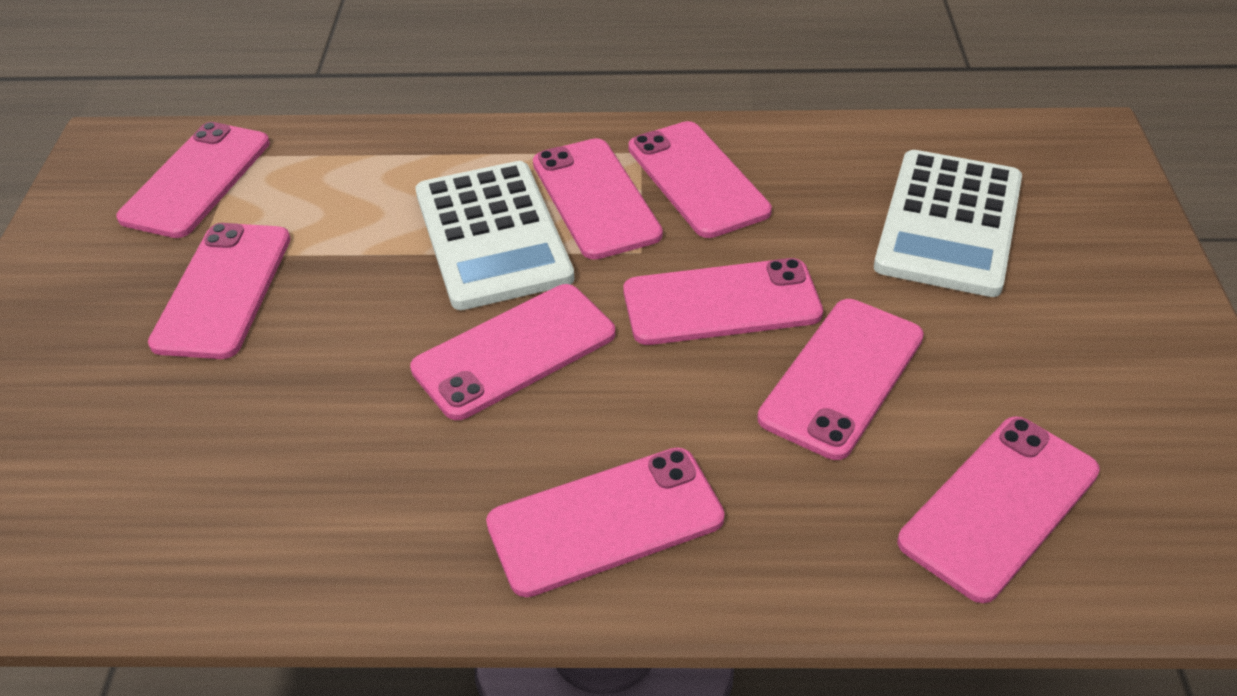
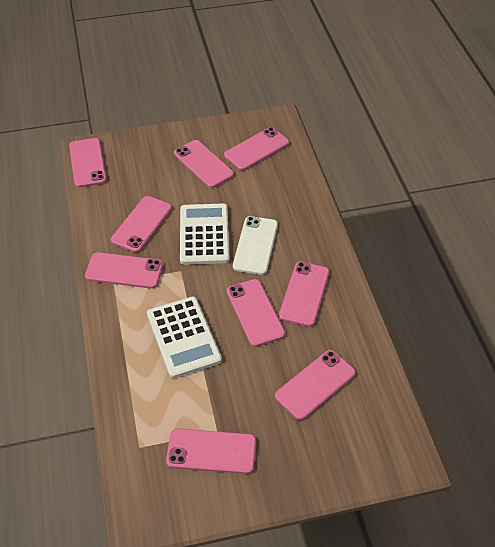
white phone: none = 0 -> [233,216,278,275] = 1

